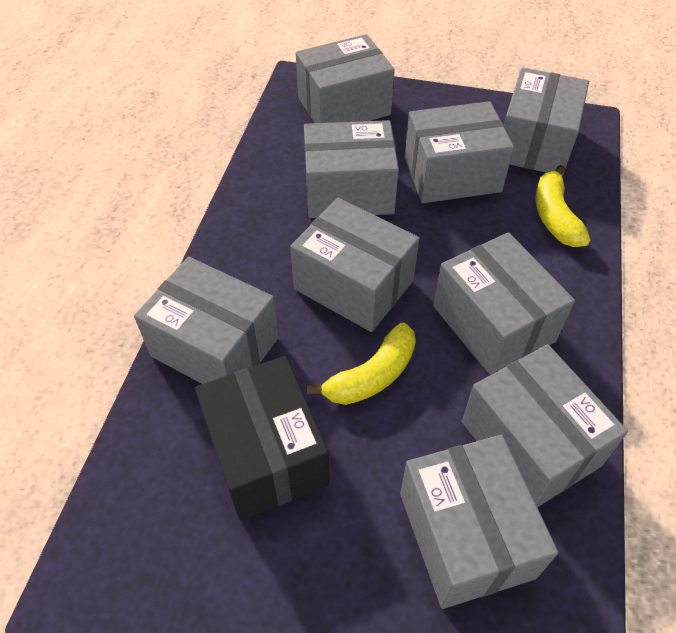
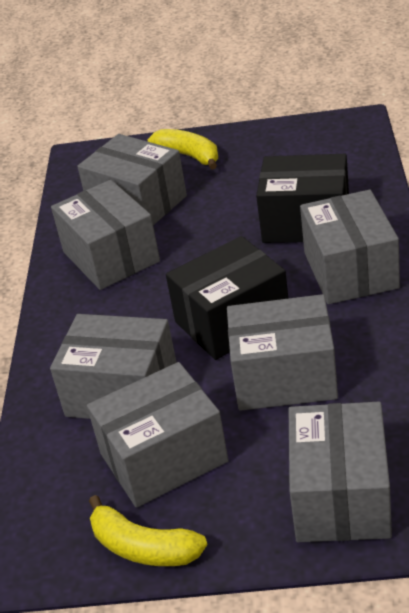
black box: [195,356,329,520] = 1 -> [166,236,288,360] [256,154,349,243] = 2
grey box: [134,257,279,384] [290,198,419,332] [296,34,395,123] [304,120,399,218] [400,435,558,609] [404,101,514,203] [433,232,575,375] [462,344,628,507] [504,67,589,176] = 9 -> [50,314,177,419] [51,180,160,290] [77,134,187,225] [87,362,229,508] [227,294,338,411] [289,402,392,542] [300,189,400,304] = 7

